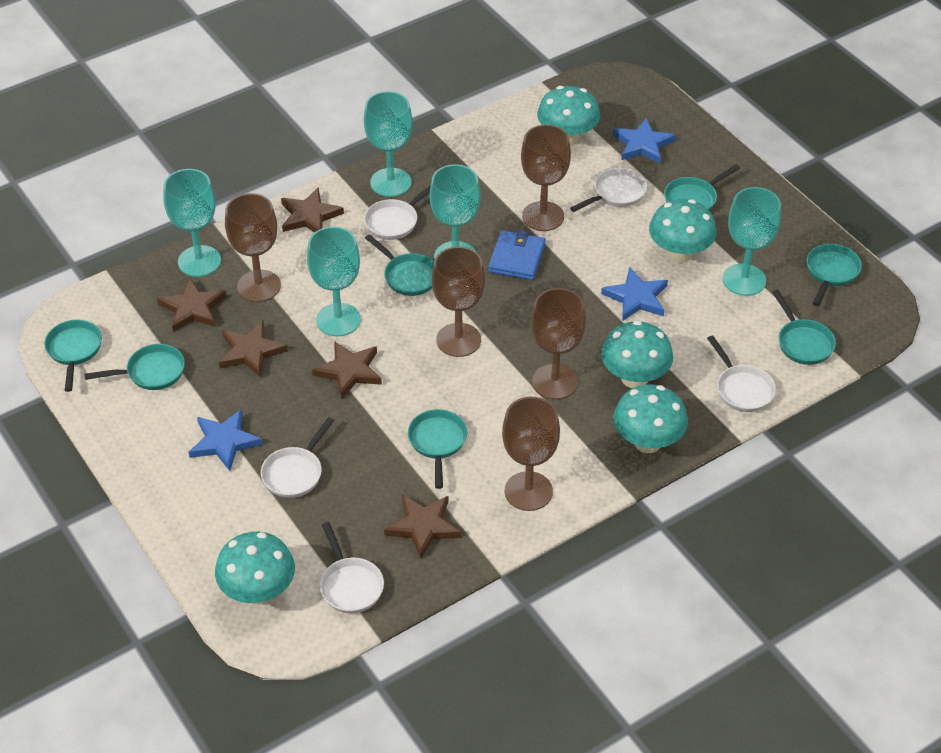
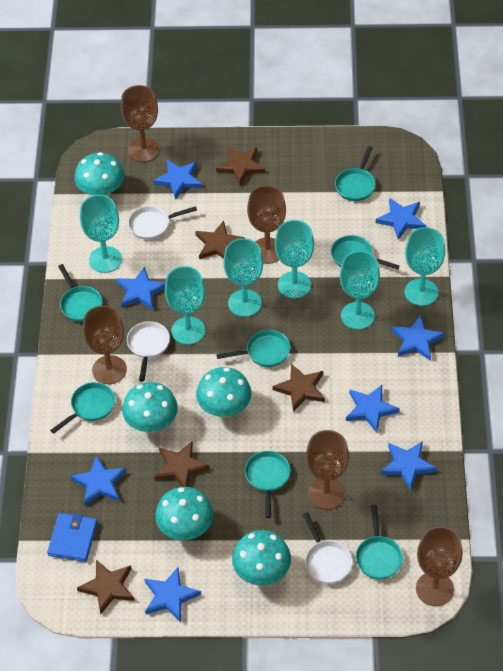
blue star: [189,409,263,471] [601,267,668,321] [613,118,676,164] = 3 -> [70,455,127,506] [116,267,165,310] [144,567,201,622] [153,160,202,200] [346,385,400,433] [376,198,426,240] [381,441,437,491] [392,315,445,361] = 8
turquoise goblet: [163,169,221,277] [307,227,361,336] [364,91,413,197] [430,164,480,260] [722,187,781,296] = 5 -> [80,195,122,273] [165,266,205,345] [223,238,263,317] [275,220,314,298] [340,251,380,330] [405,227,445,306] = 6
white pan: [261,417,334,498] [320,522,384,613] [364,185,431,240] [570,168,647,212] [707,335,776,412] = 5 -> [127,321,170,382] [128,206,197,240] [303,512,353,584] = 3

